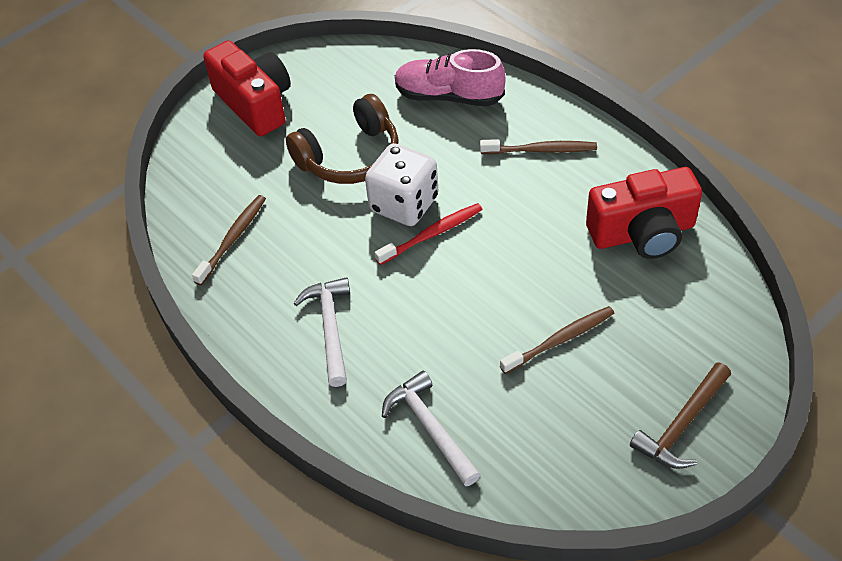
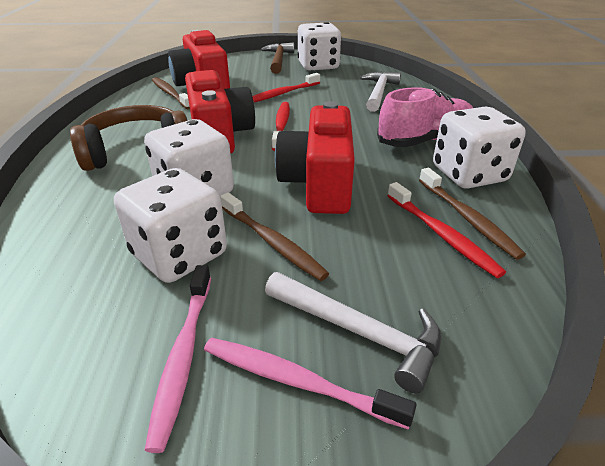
pink toothbrush: none = 0 -> [145,265,211,453] [204,338,416,430] = 2
red camera: [203,40,291,136] [586,167,702,259] = 2 -> [168,30,230,89] [185,70,255,154] [275,101,355,214] = 3
red toothbrush: [374,203,483,265] = 1 -> [252,73,320,102] [272,102,290,151] [387,182,506,278] = 3
white dice: [365,143,438,226] = 1 -> [114,168,227,283] [144,119,234,196] [297,22,341,71] [433,107,526,189] = 4

